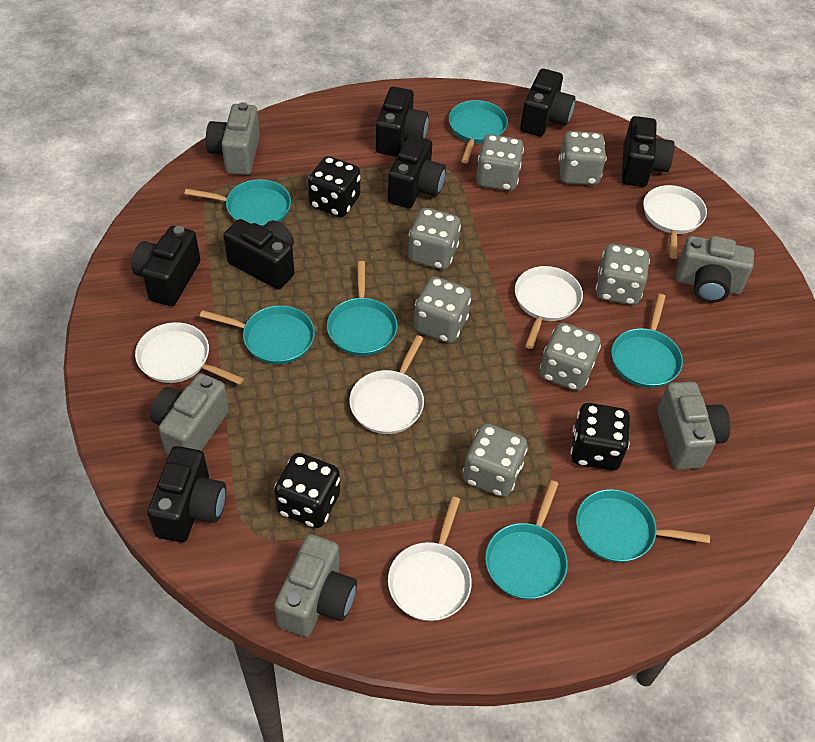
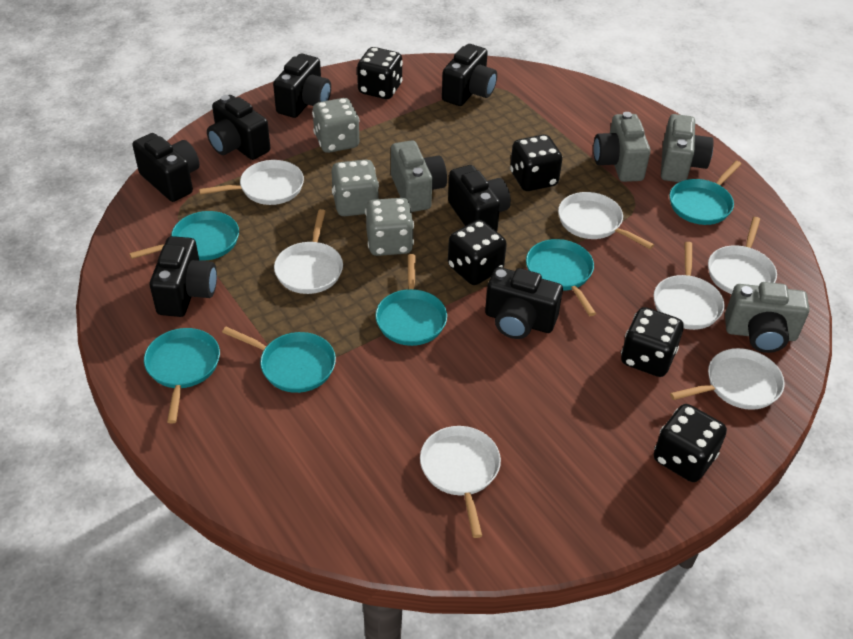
black dice: [274,453,340,528] [308,156,361,217] [570,403,630,471] = 3 -> [357,47,403,99] [448,220,507,285] [510,135,562,191] [621,307,684,377] [654,404,727,482] = 5
grey camera: [150,373,229,456] [206,102,260,175] [274,534,357,637] [657,381,731,470] [676,236,754,303] = 5 -> [391,140,447,212] [593,112,651,182] [661,114,714,182] [725,282,809,353] = 4
grey dice: [408,208,461,270] [414,277,471,343] [463,423,527,497] [476,134,524,191] [540,323,601,391] [558,131,607,185] [596,244,650,305] = 7 -> [312,98,360,153] [332,160,379,216] [365,198,414,256] = 3
turquoise pan: [185,179,291,227] [200,305,315,364] [327,261,398,356] [448,100,508,163] [485,480,568,600] [576,489,710,563] [611,294,683,388] = 7 -> [129,211,239,261] [144,328,220,423] [222,327,336,393] [375,254,447,346] [526,239,596,316] [669,161,741,225] = 6
white pan: [135,322,244,385] [349,335,424,434] [388,496,472,621] [515,266,583,349] [643,185,707,259] = 5 -> [199,160,304,205] [274,209,343,294] [420,426,501,538] [558,192,654,249] [654,242,725,330] [670,348,784,410] [708,217,777,294] = 7

